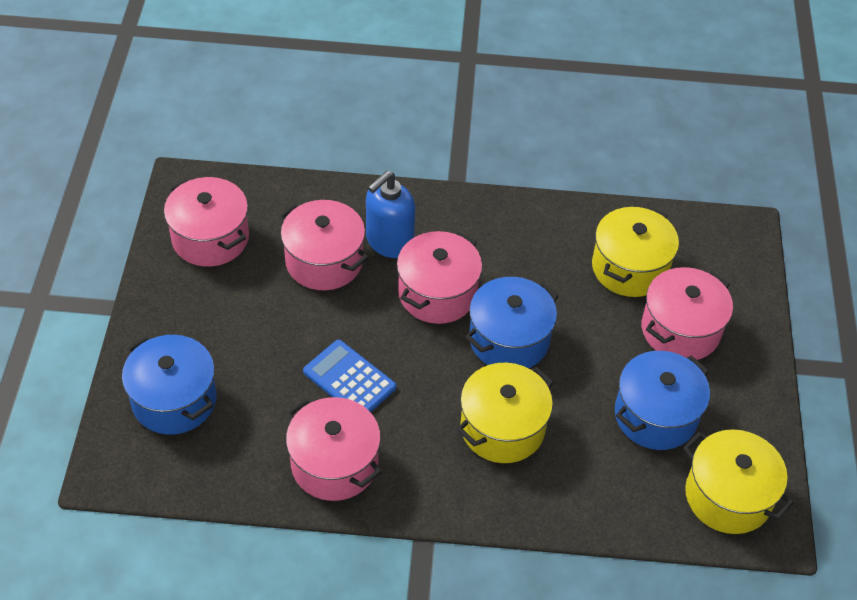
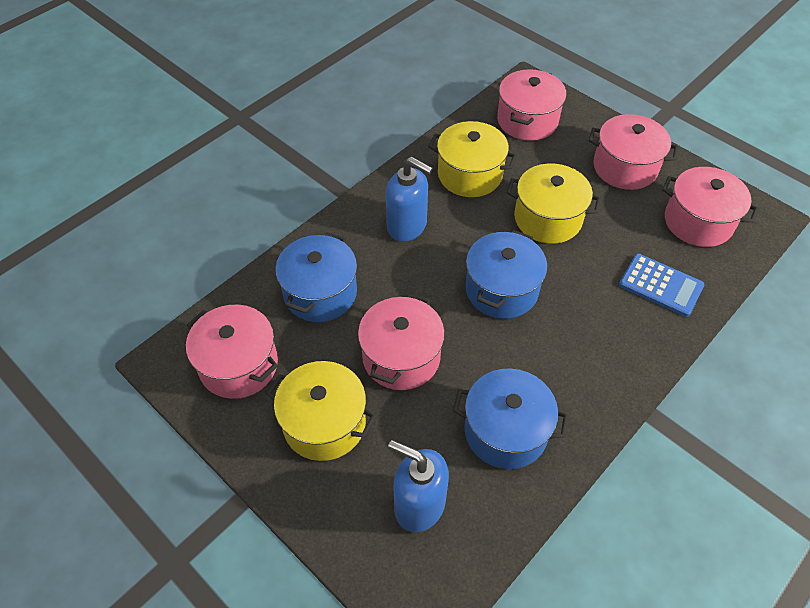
blue soap dispenser: [366,171,415,258] = 1 -> [386,156,433,242] [388,440,449,532] = 2

